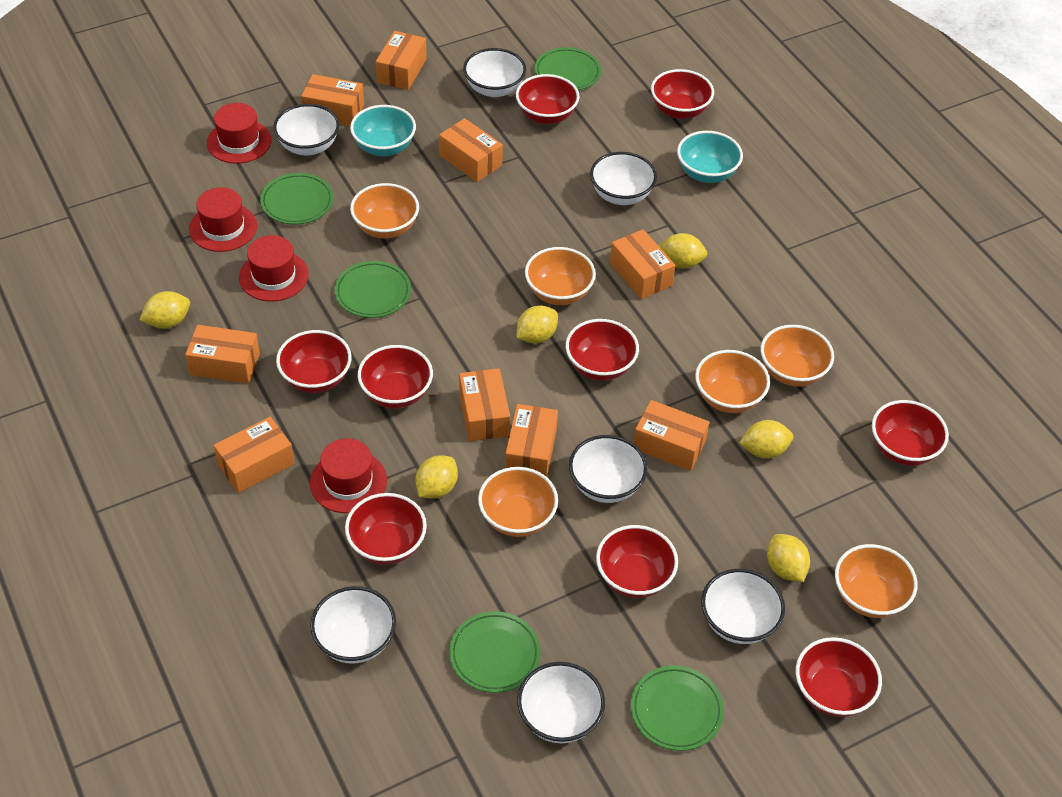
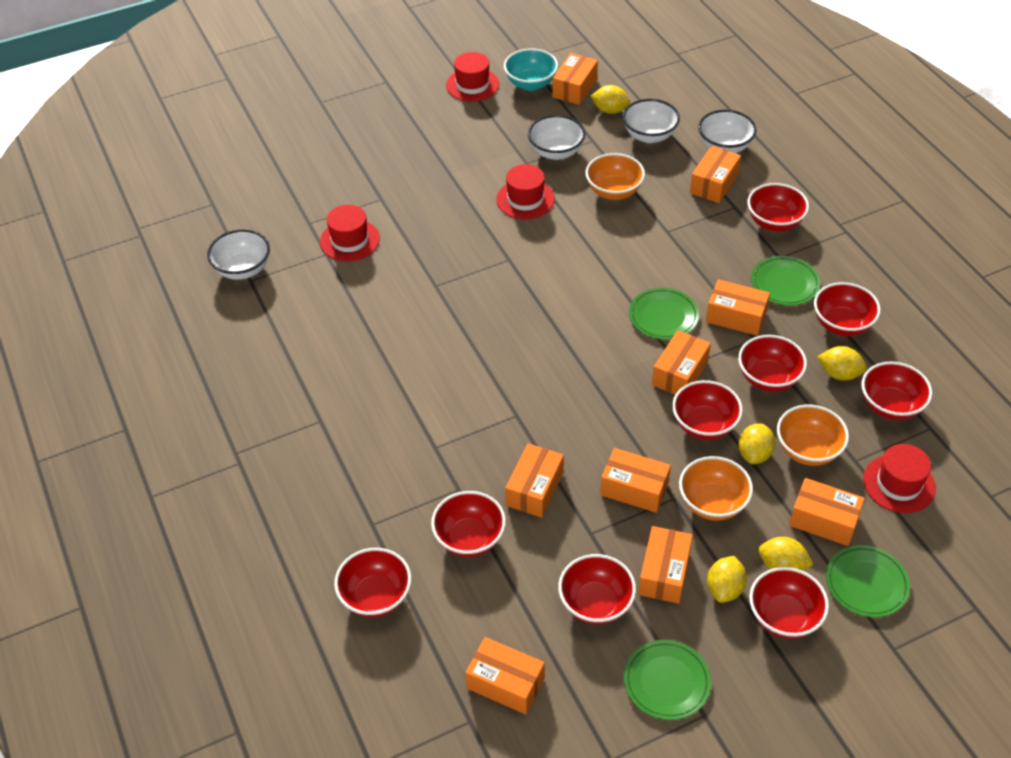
green plate: [260,173,334,224] [334,261,411,318] [449,611,541,693] [535,47,601,90] [631,666,724,751] = 5 -> [624,640,711,720] [629,288,699,340] [751,256,820,306] [826,545,910,617] = 4
orange bowl: [350,183,419,239] [478,467,558,537] [525,247,596,305] [695,350,770,413] [761,325,834,387] [835,544,918,618] = 6 -> [585,153,645,200] [679,456,753,521] [777,405,849,466] = 3
turquoise bowl: [350,105,416,156] [677,131,743,183] = 2 -> [504,48,558,91] = 1
white bowl: [273,104,340,155] [310,586,396,664] [463,48,526,97] [517,662,605,743] [569,435,647,503] [590,152,657,205] [701,569,785,644] = 7 -> [207,229,270,280] [528,115,585,160] [623,99,680,143] [698,110,756,153] = 4
yellow lemon: [140,291,190,329] [416,455,458,499] [517,306,558,343] [658,233,708,268] [739,420,793,459] [767,534,810,582] = 6 -> [591,85,630,114] [707,556,747,603] [739,423,775,464] [758,537,814,571] [818,346,867,381] = 5

